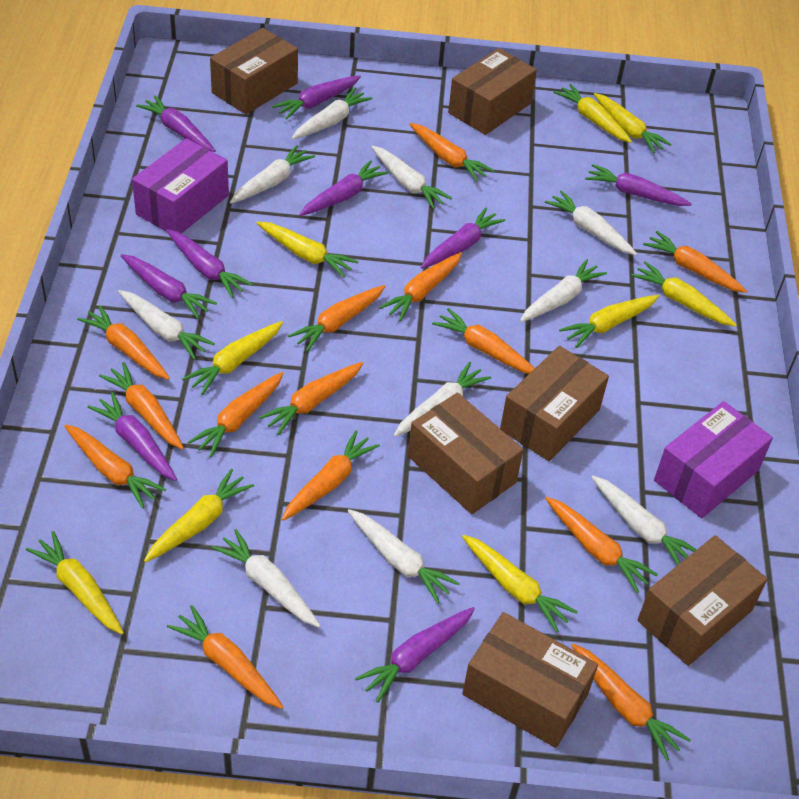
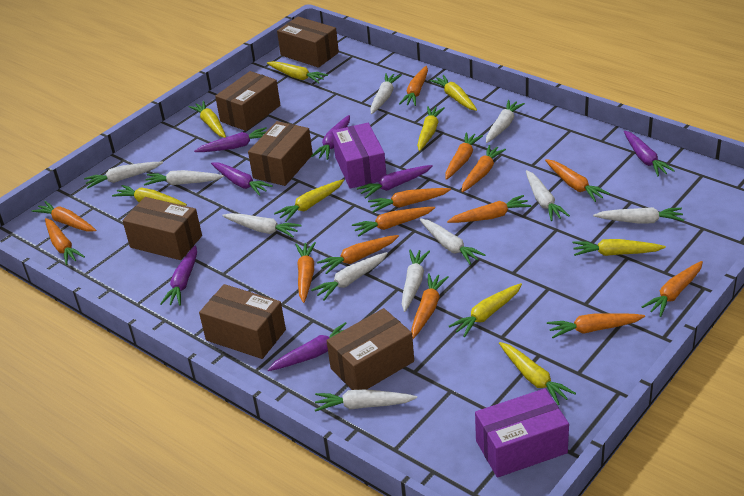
purple carrot: [88,392,177,481] [120,254,217,319] [136,95,216,152] [166,229,253,298] [272,75,361,120] [299,160,389,216] [355,607,475,703] [421,207,505,269] [585,164,692,206] = 9 -> [160,245,197,306] [194,127,267,152] [211,162,273,196] [267,322,347,371] [311,115,350,160] [357,165,433,199] [624,131,675,177] = 7
white carrot: [118,290,215,360] [212,529,321,627] [230,145,315,203] [292,88,373,140] [348,509,460,604] [371,146,452,209] [394,362,491,437] [520,259,607,322] [545,191,637,255] [591,475,697,565] = 10 -> [84,162,163,189] [144,170,224,186] [222,213,301,237] [311,252,388,301] [315,389,417,412] [370,73,402,114] [402,250,430,312] [419,218,485,265] [486,100,525,143] [526,170,570,221] [593,207,684,224] = 11

